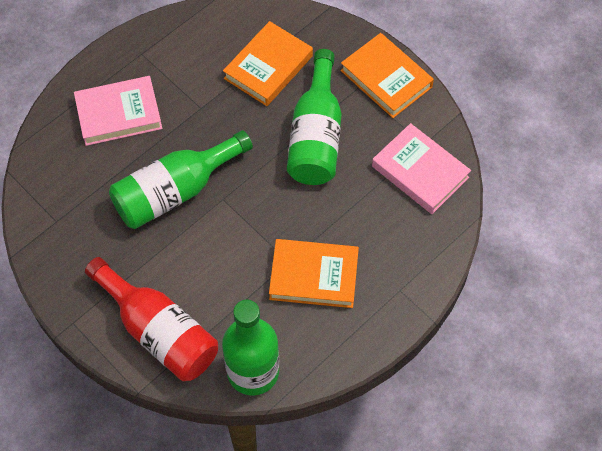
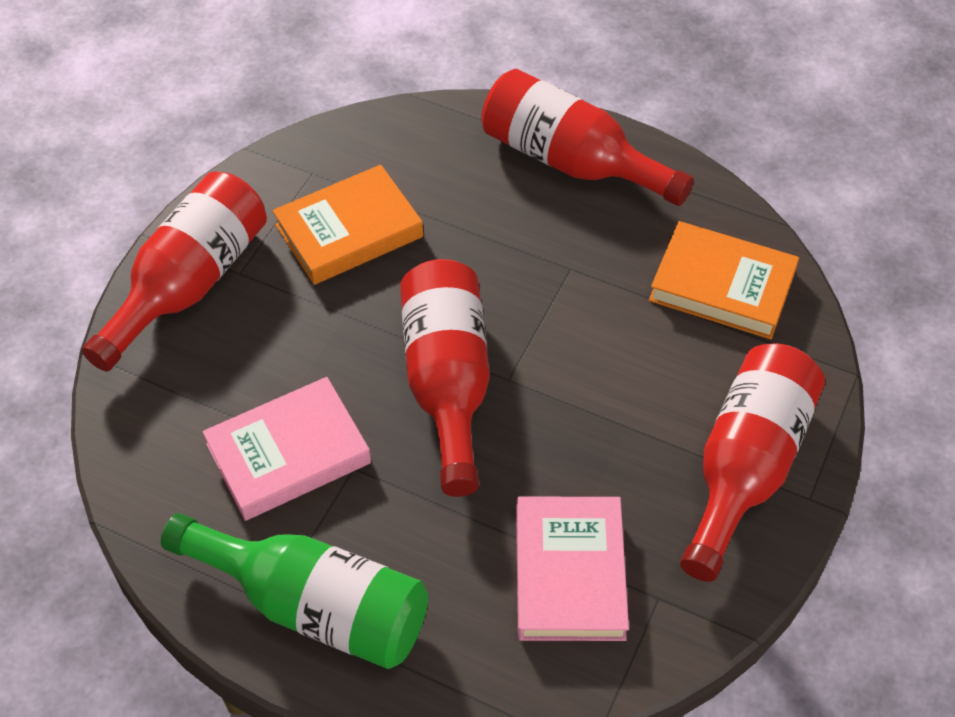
green bottle: [109,130,253,229] [222,300,279,396] [287,49,342,185] = 3 -> [161,513,428,669] = 1
orange book: [223,21,313,106] [269,239,359,308] [340,33,434,118] = 3 -> [272,165,423,285] [649,221,799,339] = 2
red bottle: [85,257,218,381] = 1 -> [82,172,267,371] [400,259,490,497] [481,69,694,206] [680,343,825,582] = 4

